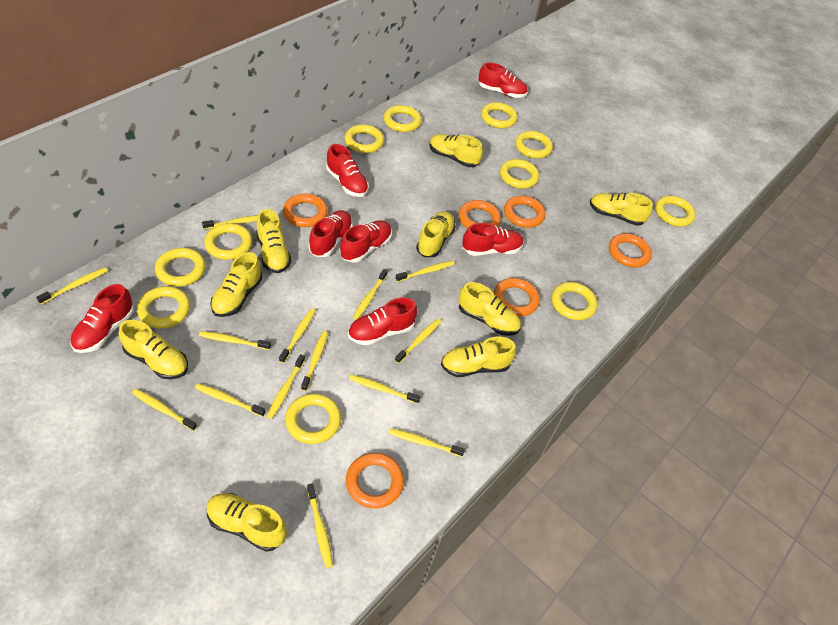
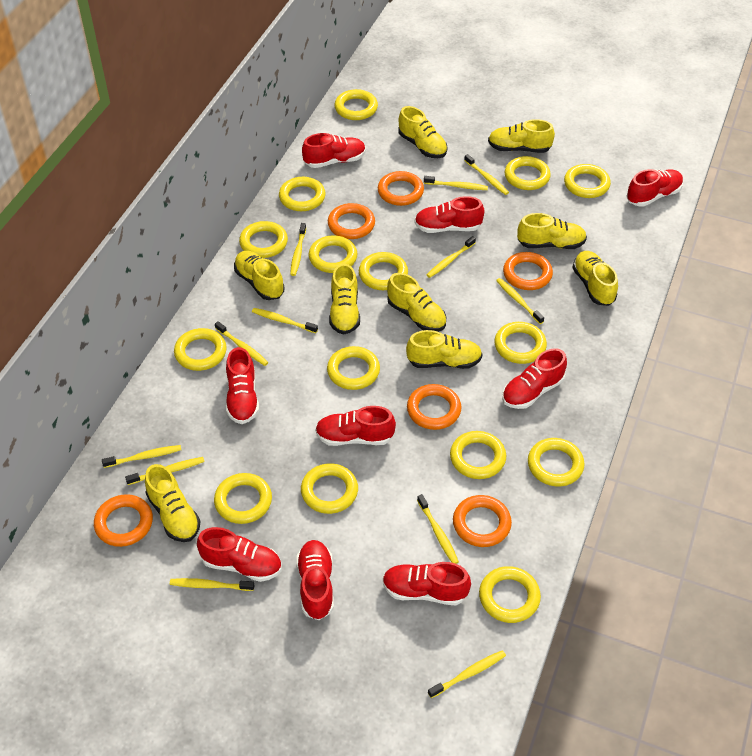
red shoe: [70,284,134,353] [309,210,353,257] [326,144,369,197] [340,220,392,263] [348,297,417,345] [462,223,524,256] [479,62,528,98] = 7 -> [197,527,282,582] [226,347,259,424] [296,540,334,620] [302,133,366,168] [315,406,396,446] [382,562,471,605] [414,196,484,233] [502,348,567,409] [627,169,683,207] = 9
yellow ring: [137,286,190,329] [155,248,206,287] [204,223,253,260] [285,393,341,444] [344,124,384,153] [384,105,422,132] [481,102,518,128] [500,159,539,189] [515,131,553,159] [551,282,597,320] [655,196,696,227] = 11 -> [174,328,227,371] [214,473,272,524] [239,221,288,258] [279,177,325,211] [301,463,358,514] [309,235,357,273] [327,346,380,390] [334,89,378,120] [359,252,408,290] [450,431,506,479] [479,566,541,623] [494,322,547,364] [505,156,551,190] [528,438,585,486] [564,164,611,198] = 15
yellow toothbrush: [36,267,108,304] [132,389,197,431] [195,384,266,417] [199,331,271,350] [202,215,258,229] [267,354,305,419] [279,308,316,363] [301,331,328,391] [307,483,333,568] [349,375,420,404] [353,269,388,320] [389,428,465,457] [395,260,454,282] [395,318,441,364] = 14 -> [102,445,181,468] [125,457,205,485] [170,578,254,591] [215,321,268,366] [252,308,318,333] [290,223,306,276] [417,494,459,564] [424,176,488,190] [427,236,476,278] [428,650,506,698] [464,154,509,195] [496,278,544,324] = 12

